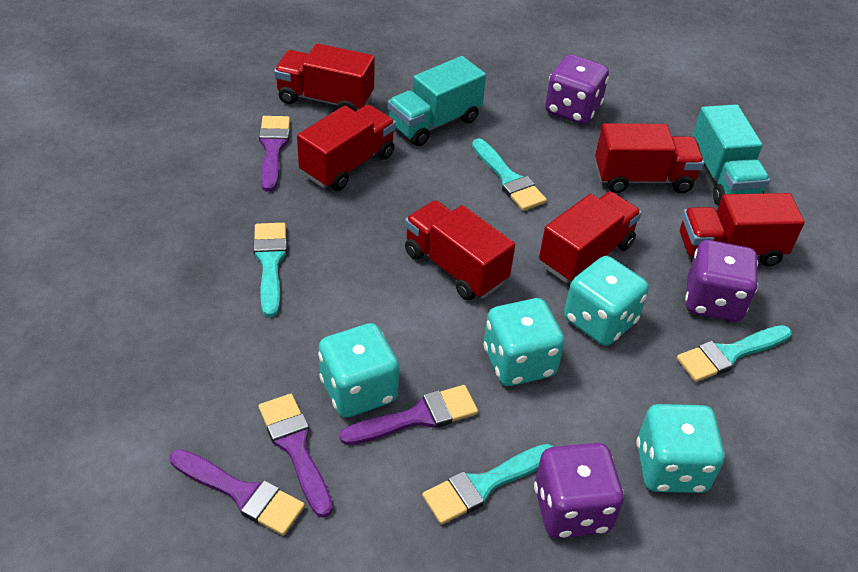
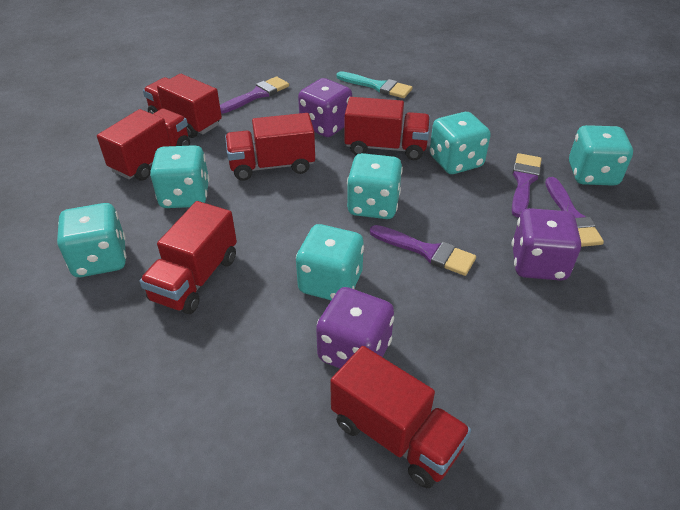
turquoise brush: [253,223,287,317] [422,444,553,525] [472,138,547,211] [677,325,792,382] = 4 -> [336,71,412,98] = 1
turquoise dice: [318,323,399,418] [484,298,565,386] [564,256,649,346] [636,404,725,493] = 4 -> [57,203,126,277] [150,145,210,208] [296,224,364,300] [347,153,403,219] [430,112,491,174] [569,125,633,186] = 6
turquoise truck: [388,56,486,146] [692,104,770,205] = 2 -> none = 0

